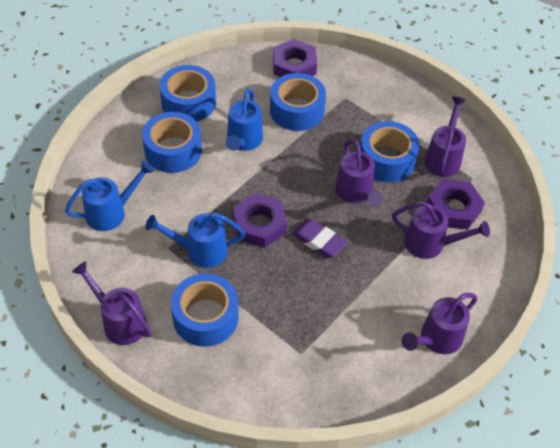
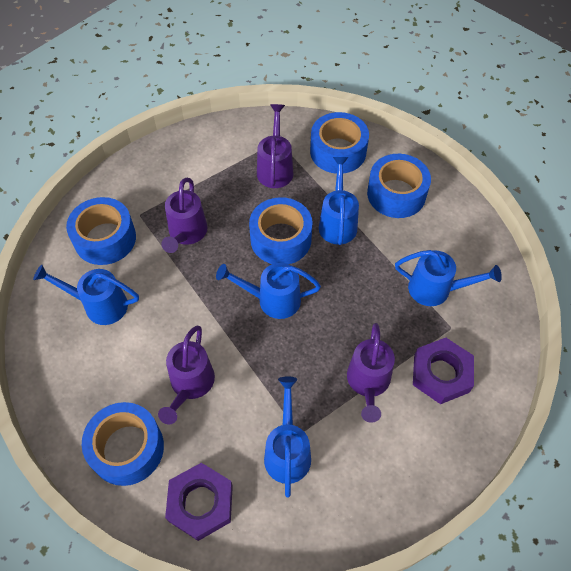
blue watering can: [65,161,154,231] [145,213,245,268] [226,88,263,151] = 3 -> [33,264,139,325] [216,263,321,319] [264,376,311,498] [319,157,359,245] [395,250,502,306] = 5
purple eraser: [292,219,347,258] = 1 -> none = 0
purple nut: [233,193,287,248] [273,39,317,77] [427,179,485,230] = 3 -> [165,463,233,541] [413,338,474,404] = 2
purple watering can: [72,261,152,345] [335,140,383,207] [392,202,490,259] [402,293,478,354] [424,96,466,177] = 5 -> [158,326,215,425] [161,178,208,253] [257,104,294,188] [347,323,395,423] = 4

